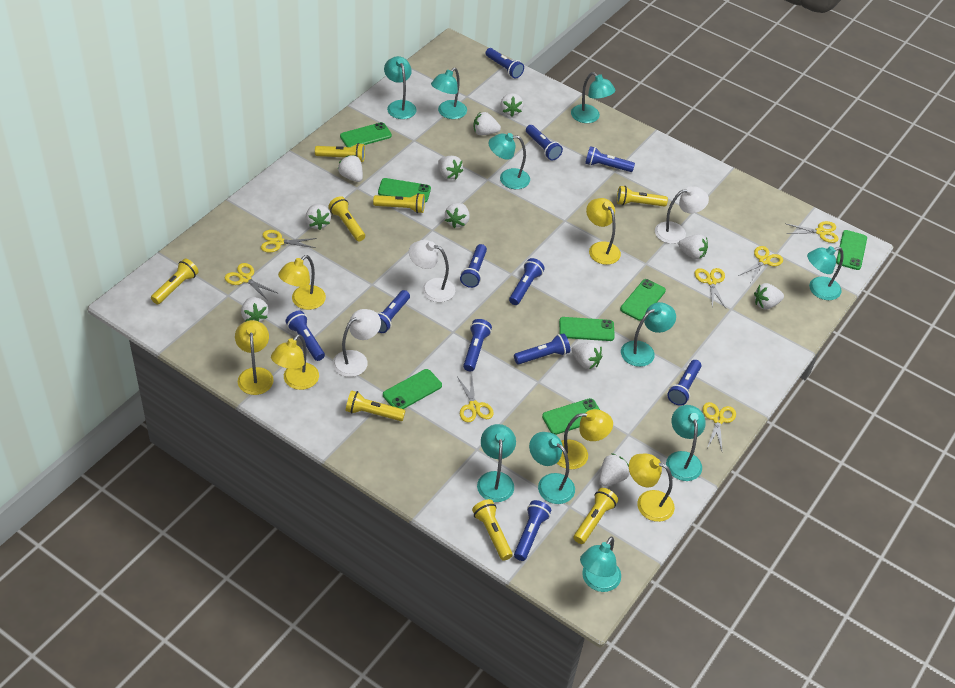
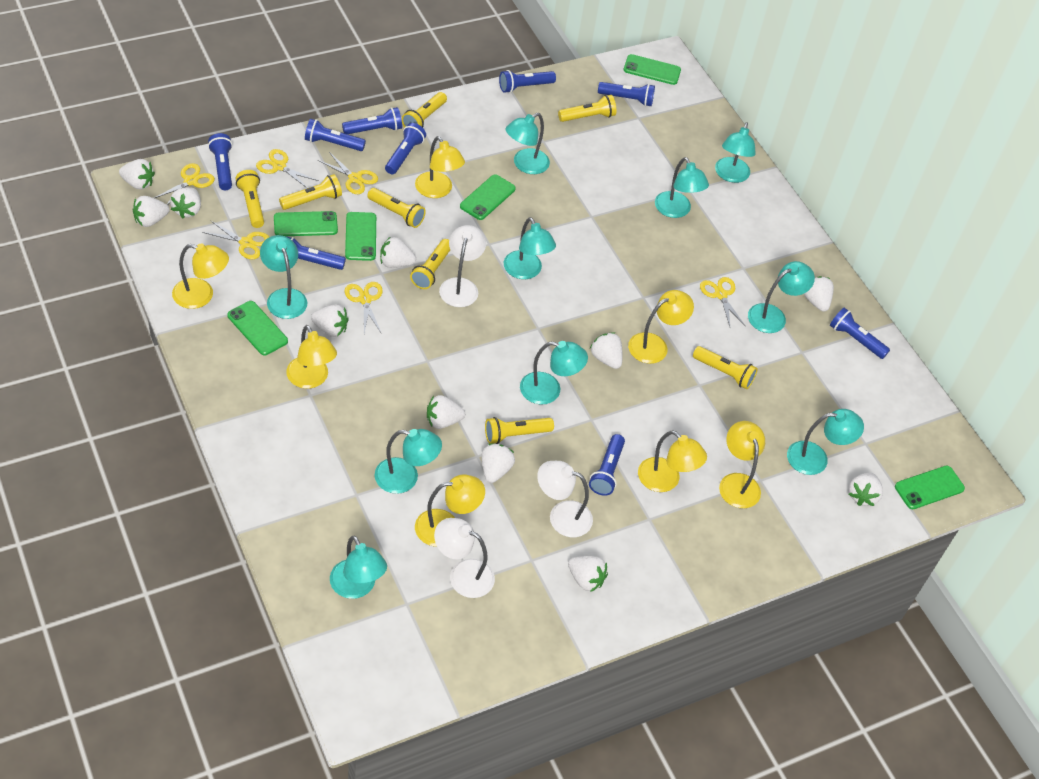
blue flashlight: [285,311,325,361] [377,290,410,333] [460,244,487,288] [463,319,492,372] [485,48,524,79] [509,258,544,305] [514,333,570,364] [514,500,551,561] [526,125,563,160] [585,146,635,172] [667,360,701,406] = 11 -> [208,133,232,190] [286,236,346,270] [305,119,366,151] [342,107,402,134] [385,123,426,174] [499,70,556,93] [589,434,625,496] [598,82,655,106] [830,308,890,359] = 9
green phone: [340,122,392,147] [378,178,431,202] [383,369,442,409] [542,398,600,435] [559,317,615,341] [620,279,666,321] [836,230,867,270] = 7 -> [227,301,288,355] [274,211,338,236] [345,212,376,261] [460,175,516,220] [624,54,681,85] [895,466,965,509] = 6
yellow lamp: [235,320,274,395] [271,334,319,390] [278,255,326,310] [557,409,613,469] [586,198,621,265] [629,454,675,522] = 6 -> [172,243,229,309] [286,325,337,389] [415,136,465,198] [415,475,485,546] [628,290,694,364] [638,430,707,492] [719,421,765,508] = 7
yellow scissors: [225,263,279,301] [261,230,317,253] [457,376,494,422] [694,268,726,308] [703,402,736,451] [739,246,783,282] [786,221,839,243] = 7 -> [154,163,215,205] [202,220,269,259] [256,149,319,188] [318,152,378,194] [345,282,383,334] [700,277,746,327] = 6

